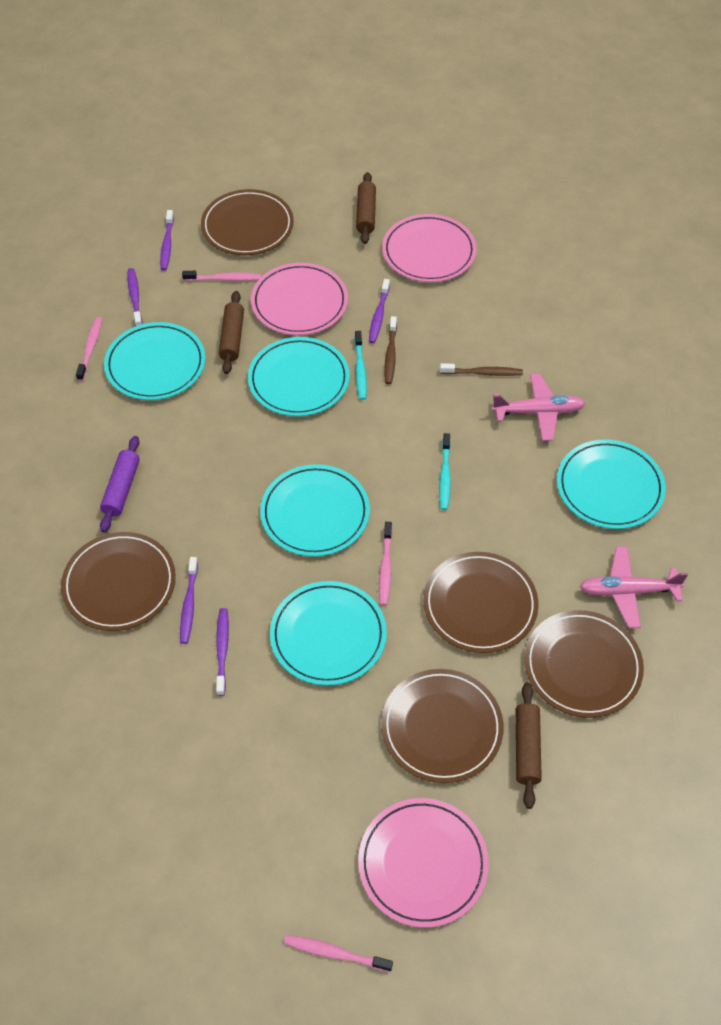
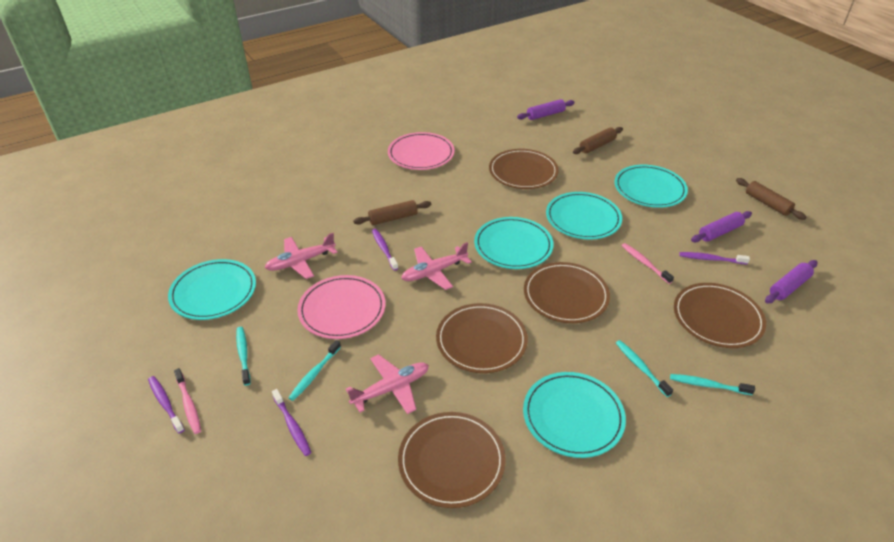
brown toothbrush: [384,316,397,384] [440,363,523,376] = 2 -> none = 0
pink plane: [492,373,585,441] [580,547,688,628] = 2 -> [265,233,337,279] [346,354,429,414] [401,242,472,290] = 3
pink plate: [251,263,348,335] [358,798,489,928] [382,214,477,282] = 3 -> [297,275,386,339] [388,132,455,170] = 2
pink toothbrush: [76,317,102,381] [182,271,261,281] [284,935,393,972] [379,522,392,606] = 4 -> [174,368,201,434] [621,243,674,284] = 2
purple rolling pin: [100,436,140,533] = 1 -> [517,99,575,120] [691,211,752,242] [765,260,817,303] = 3
purple toothbrush: [127,268,142,326] [160,210,174,271] [180,557,198,644] [216,608,229,696] [369,279,390,343] = 5 -> [148,376,185,433] [272,389,311,456] [372,229,398,271] [679,252,750,265] = 4
turquoise toothbrush: [354,331,367,400] [439,433,451,510] = 2 -> [236,327,251,386] [288,340,341,401] [616,340,673,397] [670,374,755,395] = 4

